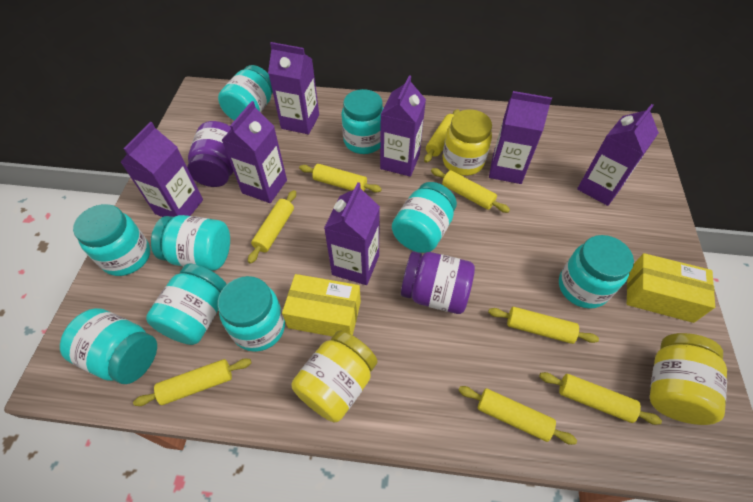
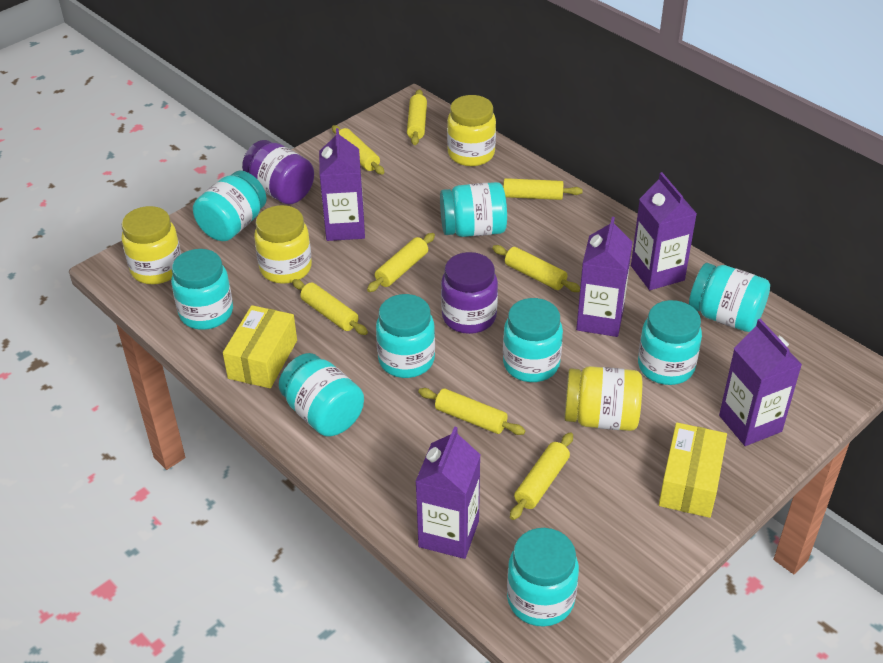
purple carton: [121,122,203,217] [222,101,287,203] [268,42,319,134] [324,182,380,285] [380,75,426,177] [489,91,552,184] [577,104,659,206] = 7 -> [319,128,365,241] [415,426,481,559] [576,217,632,337] [631,172,697,290] [719,319,802,446] = 5
yellow jar: [291,331,377,422] [443,110,492,176] [650,333,727,425] = 3 -> [122,206,181,284] [254,205,312,284] [447,95,496,166] [564,366,642,431] = 4

